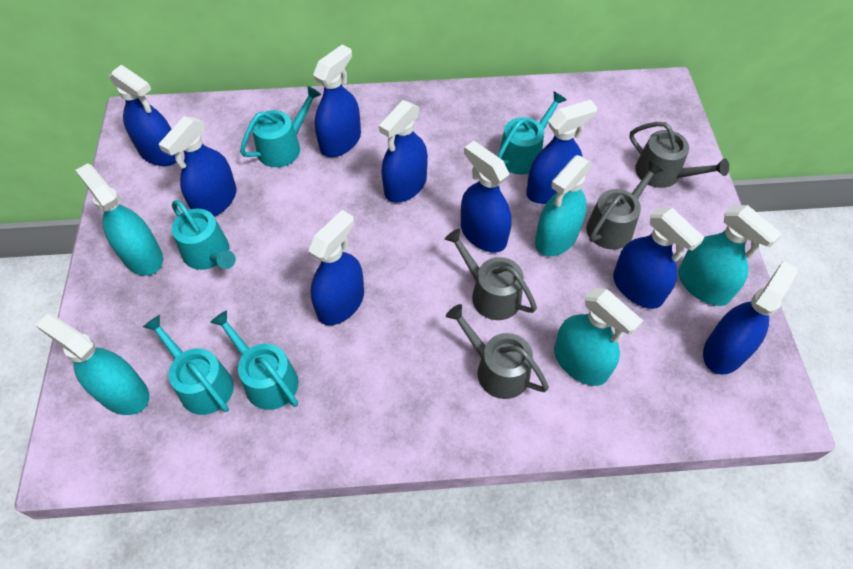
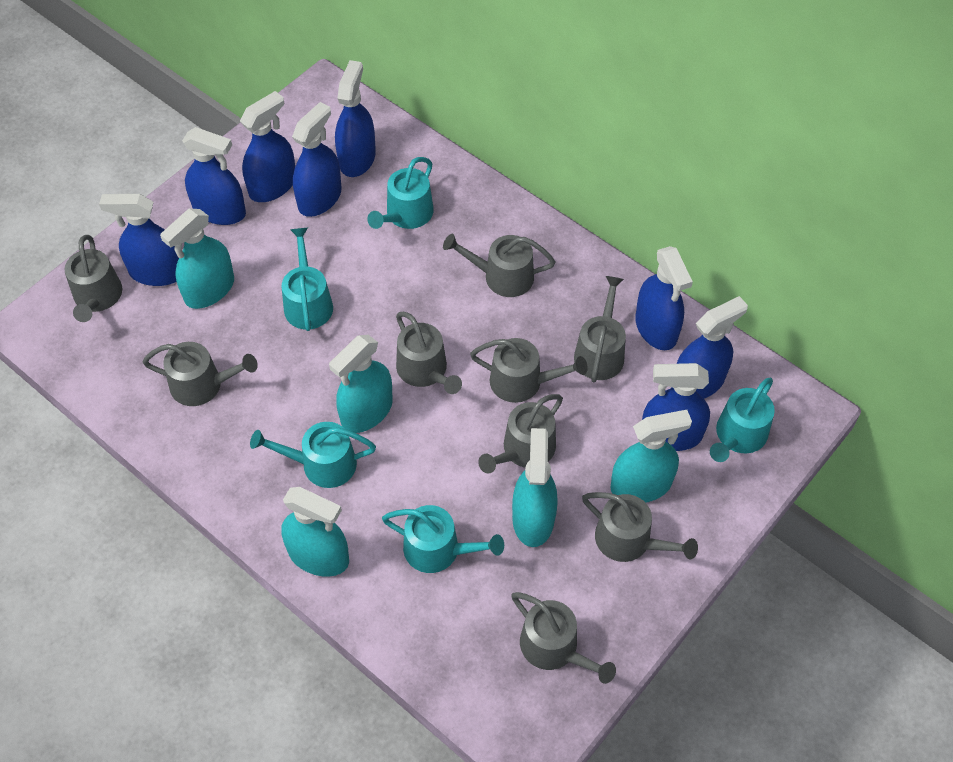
blue spray bottle: [109,65,177,166] [158,116,237,217] [308,210,364,325] [313,45,361,157] [379,100,428,203] [461,141,512,253] [526,100,598,204] [613,208,705,309] [703,261,798,375] = 9 -> [99,194,179,286] [182,127,246,225] [240,91,295,202] [292,102,341,217] [335,60,376,177] [635,246,693,350] [642,363,710,451] [671,296,748,398] = 8
grey watering can: [445,229,537,320] [446,304,549,399] [586,161,663,249] [629,122,729,188] = 4 -> [65,235,122,322] [143,342,258,406] [396,312,462,394] [443,234,555,297] [470,338,588,403] [478,394,563,473] [511,592,616,684] [574,276,626,382] [582,492,698,562] = 9

